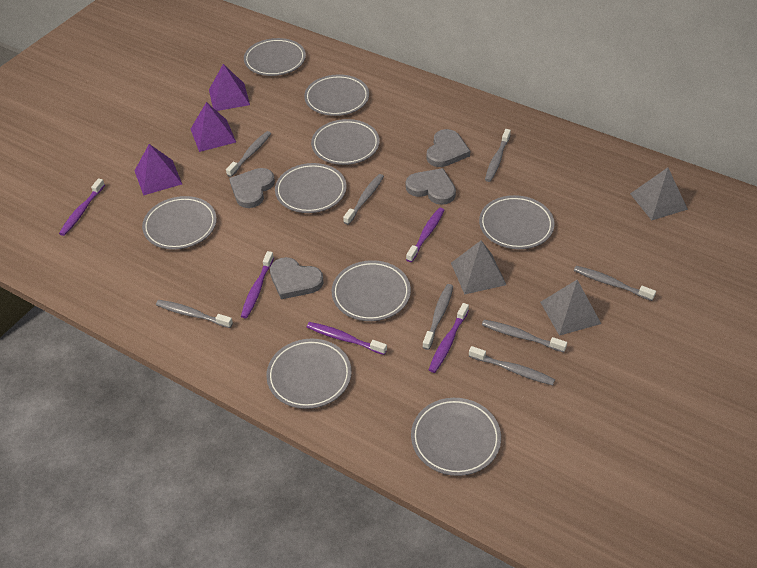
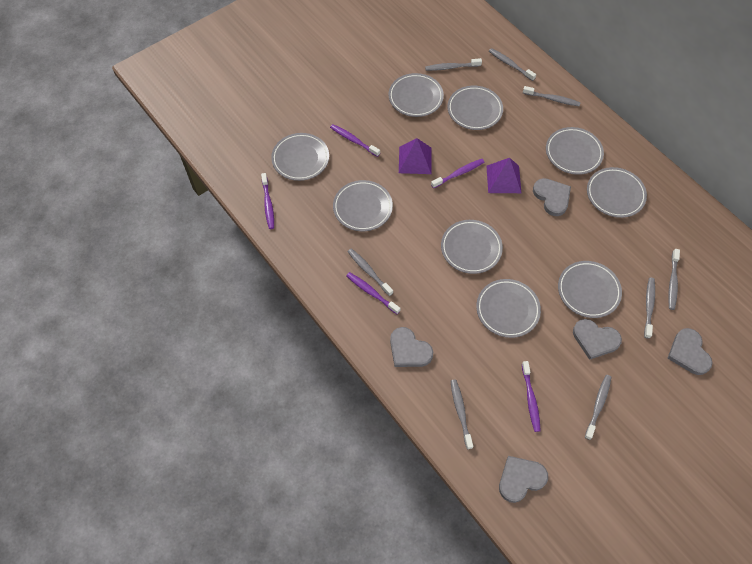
grey heart: [229,168,275,208] [270,257,324,299] [406,168,456,205] [426,129,470,167] = 4 -> [390,327,433,367] [499,456,548,503] [533,178,571,216] [573,319,622,360] [667,328,712,375] = 5
grey pyramid: [451,240,506,295] [540,280,601,336] [630,168,688,220] = 3 -> none = 0
purple pyramid: [135,144,182,196] [191,102,236,152] [209,64,250,111] = 3 -> [399,138,432,174] [486,158,521,193] = 2

